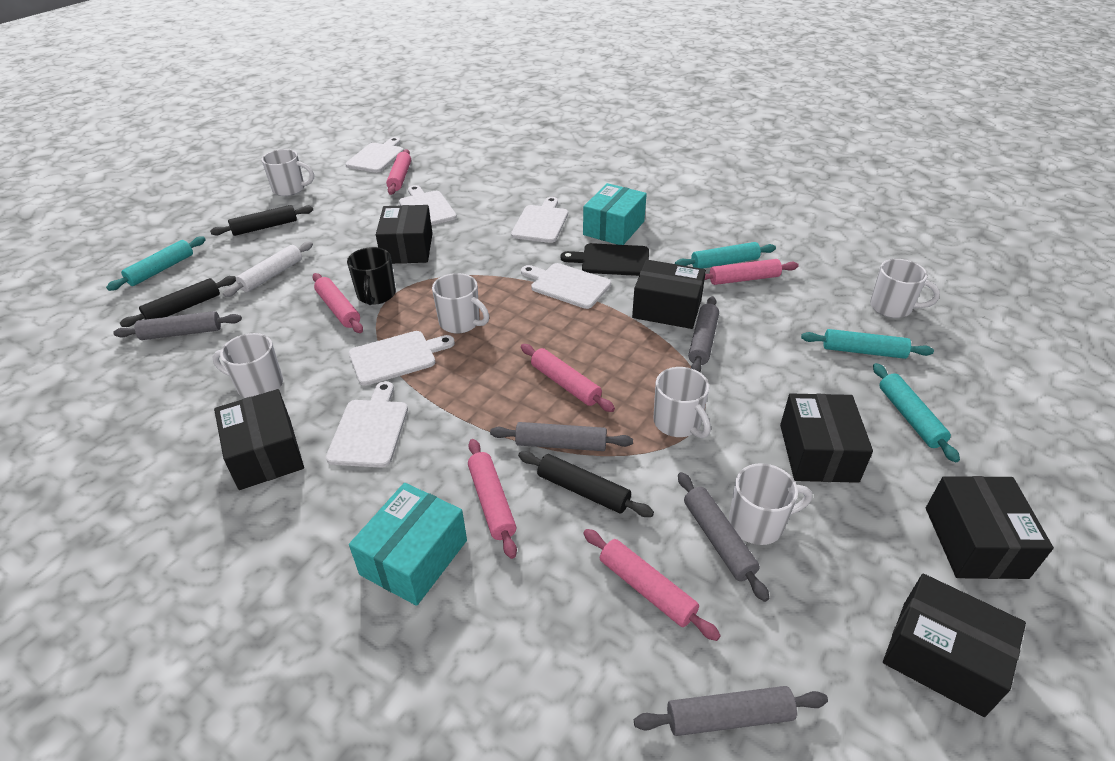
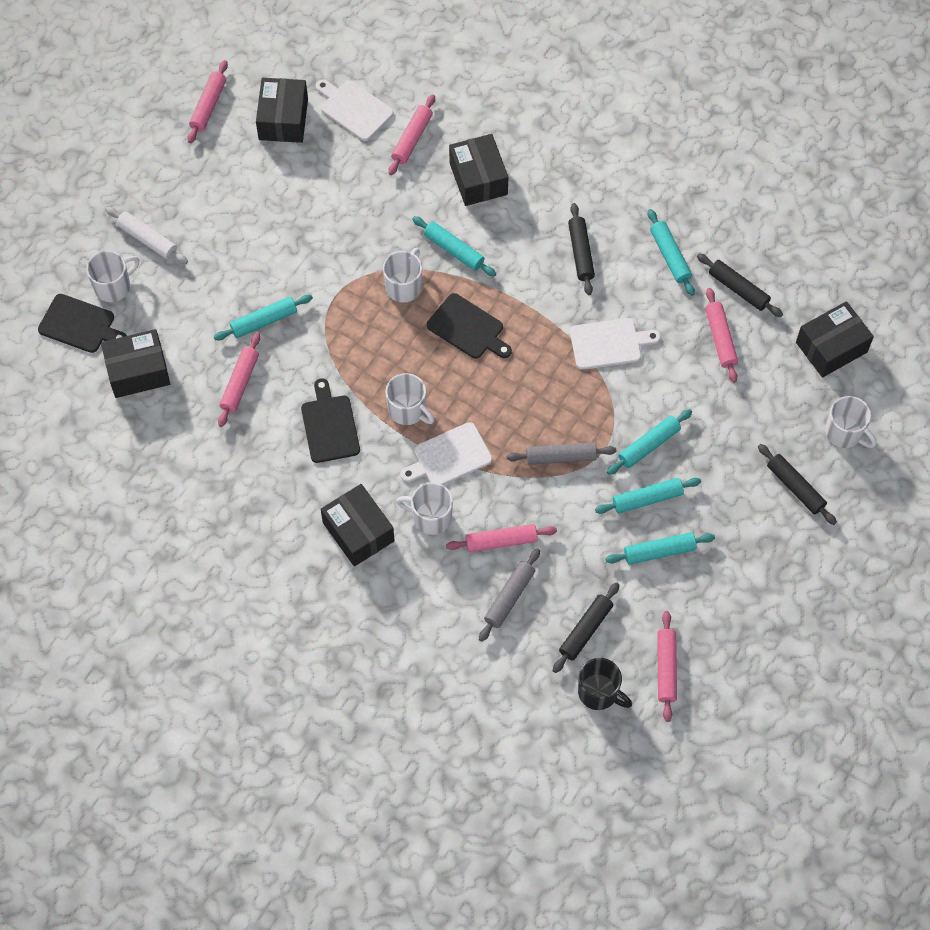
black box: [214,389,304,490] [376,205,433,264] [632,260,706,329] [780,393,873,483] [883,574,1026,717] [926,476,1054,579] = 6 -> [101,329,170,398] [256,78,308,143] [321,484,395,566] [449,134,508,206] [796,301,874,378] = 5
black cutting board: [560,243,649,276] = 1 -> [38,294,127,353] [301,378,360,463] [427,293,512,359] = 3
black rolling pin: [120,276,236,327] [210,205,313,236] [518,451,654,517] = 3 -> [553,582,620,673] [568,203,595,295] [697,253,783,317] [758,444,837,525] = 4
grey rolling pin: [113,311,242,340] [490,422,633,451] [634,686,828,736] [678,472,769,602] [688,296,719,372] = 5 -> [479,548,540,642] [506,442,616,465] = 2
turquoise box: [349,483,467,606] [583,183,647,245] = 2 -> none = 0
turquoise rolling pin: [106,237,206,291] [675,242,776,269] [801,329,934,359] [873,363,960,463] = 4 -> [214,294,313,340] [412,216,496,277] [595,478,701,514] [605,532,715,565] [607,409,692,475] [648,209,695,296] = 6
white cutting board: [326,381,408,468] [345,137,403,173] [349,331,455,386] [399,185,457,225] [511,197,568,243] [521,263,611,309] = 6 -> [316,79,393,141] [401,422,492,485] [570,318,660,370] = 3
white mug: [212,333,283,398] [261,149,314,196] [432,273,489,333] [653,367,711,438] [729,463,812,545] [870,259,940,318] = 6 -> [86,251,139,302] [383,248,422,303] [386,373,434,425] [396,483,453,535] [825,396,877,448] = 5

